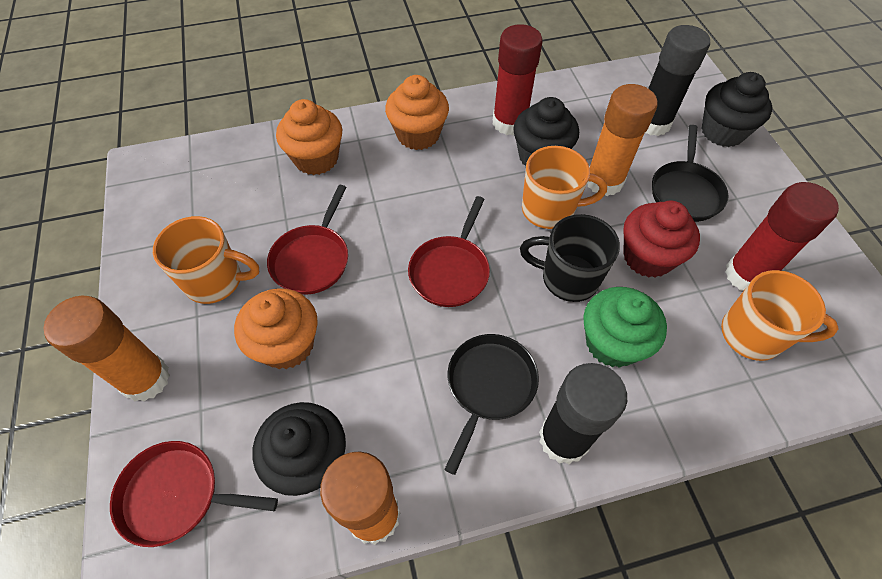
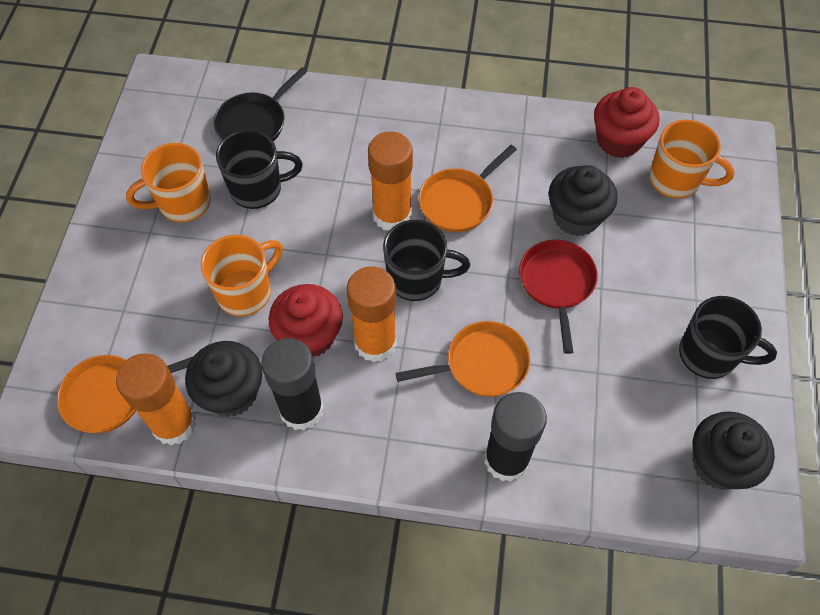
black mug: [520,214,620,302] = 1 -> [216,130,303,209] [383,220,470,301] [679,296,777,379] = 3
black pan: [444,334,539,475] [652,125,729,222] = 2 -> [214,67,307,142] = 1
green cupcake: [583,287,667,368] = 1 -> none = 0
orange cupcake: [234,288,318,369] [276,99,342,175] [385,75,449,150] = 3 -> none = 0
orange pan: none = 0 -> [57,355,193,433] [395,321,530,397] [419,145,517,232] = 3
red cupcake: [623,201,700,278] = 1 -> [269,284,343,358] [594,87,659,158] = 2
red glue stick: [493,24,543,135] [725,182,839,290] = 2 -> none = 0
red pan: [110,441,278,547] [267,185,348,295] [408,196,490,307] = 3 -> [519,240,598,354] = 1

